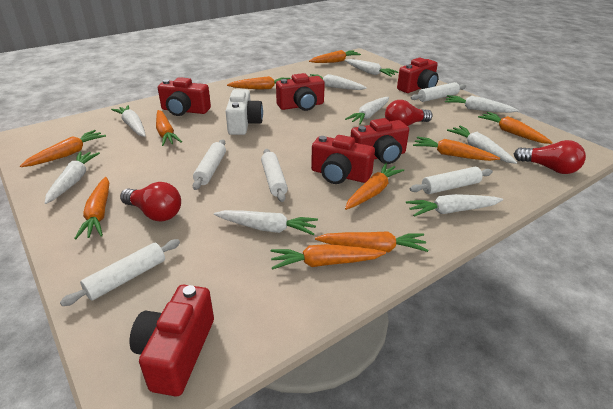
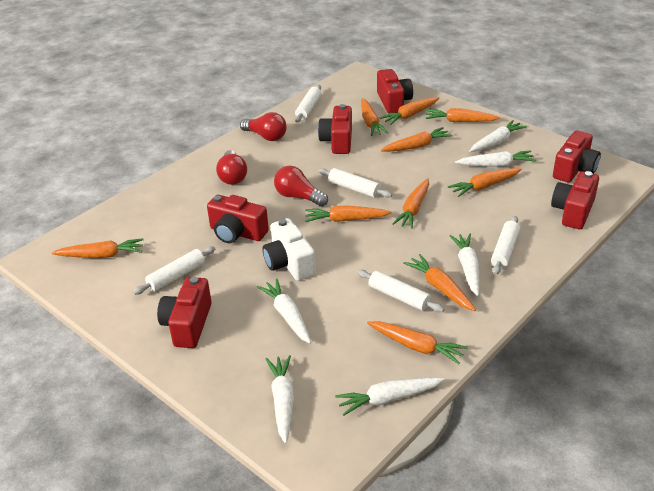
white carrot: [45,151,100,204] [111,105,146,137] [214,210,318,235] [308,74,367,90] [345,59,398,77] [345,97,389,124] [406,194,503,217] [445,95,519,113] [447,125,518,164] = 9 -> [257,279,311,344] [266,355,294,444] [335,377,445,416] [449,234,480,296] [455,150,536,167] [469,120,527,152] = 6

